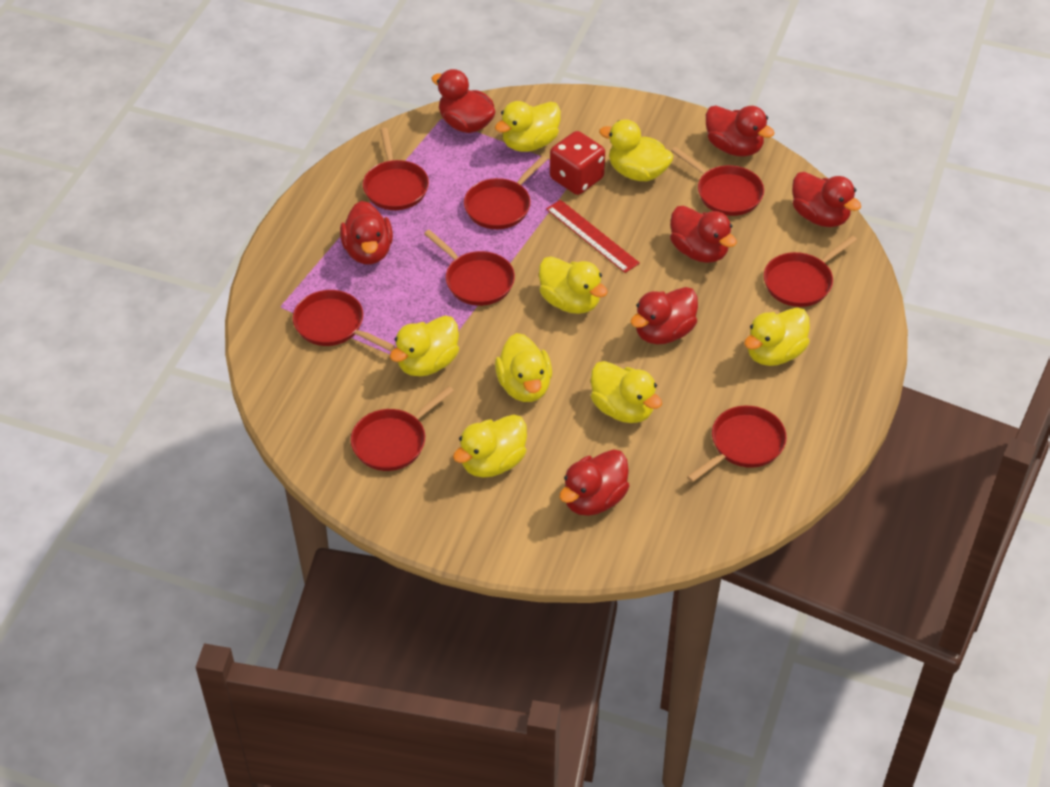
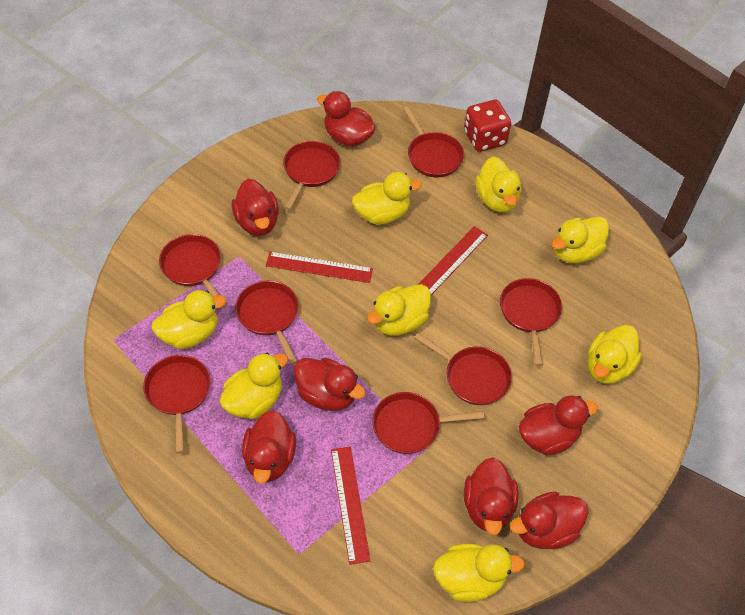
red ruler: [546,200,640,273] = 1 -> [266,252,373,283] [331,447,371,565] [418,226,488,295] = 3

